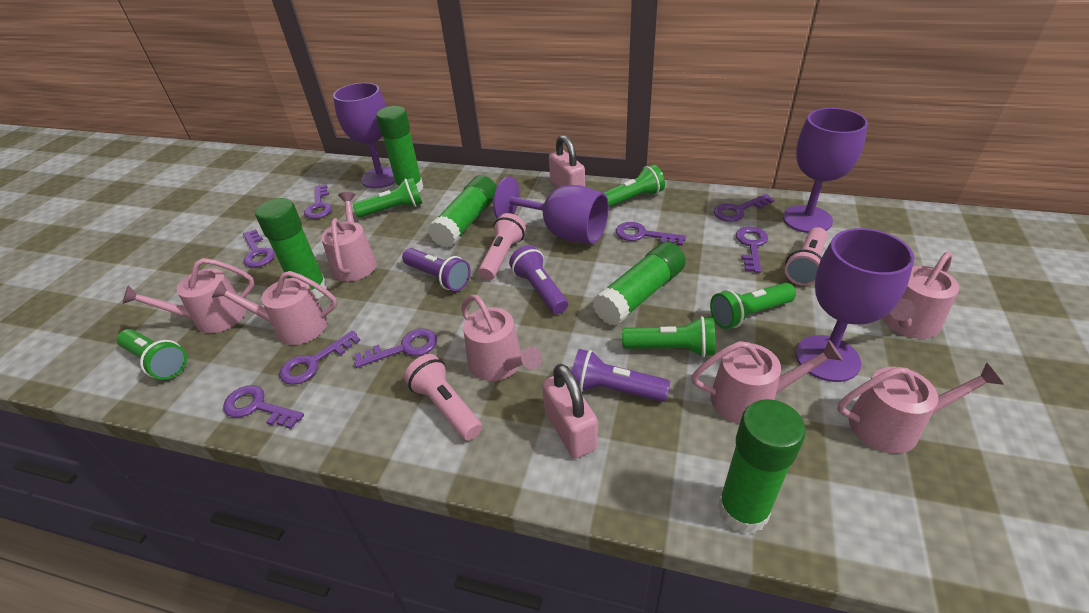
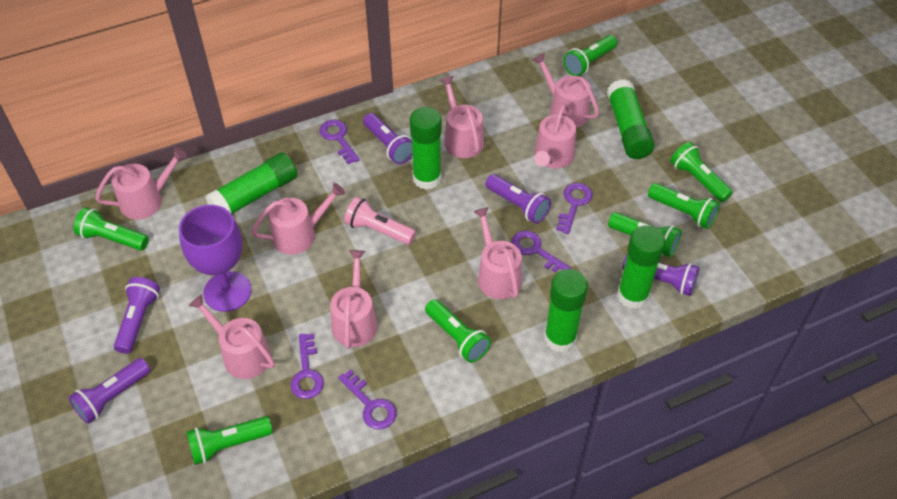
green flashlight: [117,329,187,380] [353,178,423,218] [603,164,665,208] [622,316,715,358] [710,283,796,329] = 5 -> [73,207,149,251] [186,416,273,465] [425,299,491,363] [563,35,617,76] [608,212,682,257] [648,183,720,229] [670,142,733,202] = 7
pink flashlight: [404,354,482,441] [478,213,526,280] [785,227,827,286] = 3 -> [344,197,416,245] = 1
pink padlock: [542,364,598,458] [549,135,585,188] = 2 -> none = 0
pink watering can: [122,258,255,333] [212,271,337,345] [321,192,377,282] [461,295,542,381] [692,340,843,424] [837,363,1004,454] [883,252,959,339] = 7 -> [95,147,187,219] [189,294,275,379] [252,183,345,255] [330,250,377,349] [440,76,484,158] [473,207,522,299] [533,53,599,128] [534,104,576,169] = 8
purple flashlight: [402,248,471,291] [509,245,568,314] [572,349,670,402] = 3 -> [68,358,150,424] [114,277,160,354] [363,113,412,164] [485,174,551,224] [622,255,699,296] = 5
purple goblet: [333,83,395,188] [493,176,609,244] [783,108,868,233] [796,228,914,382] = 4 -> [179,205,252,312] = 1
purple key: [223,385,304,429] [243,229,275,268] [280,330,361,385] [304,184,332,219] [354,328,437,368] [616,222,686,246] [714,194,775,222] [736,226,768,273] = 8 -> [291,334,324,399] [319,120,360,164] [338,369,397,430] [511,231,572,273] [556,183,593,234] = 5

